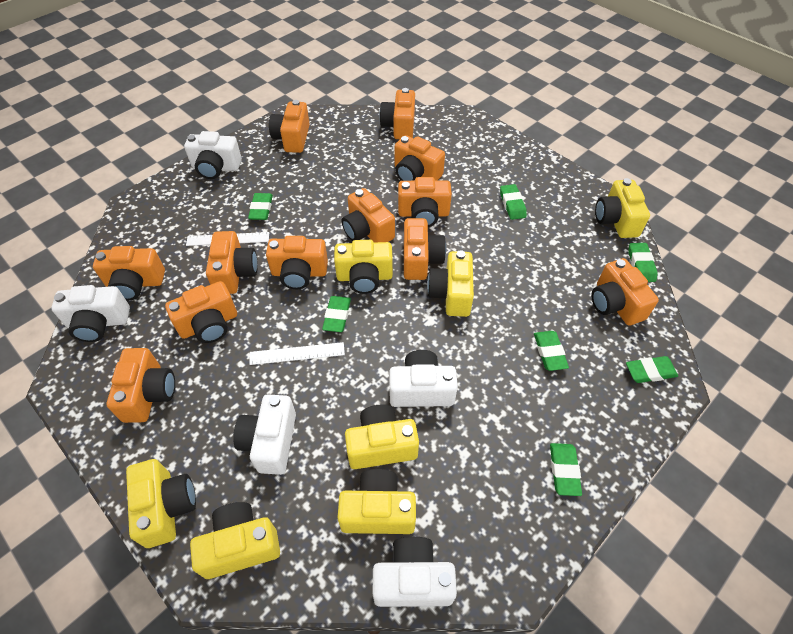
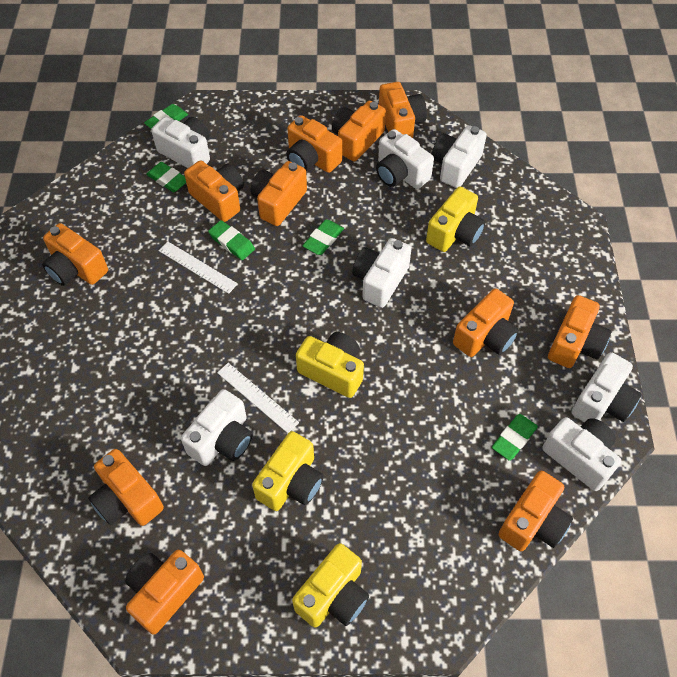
green eraser: [248,193,273,220] [322,296,351,332] [500,184,527,220] [534,331,569,371] [550,443,582,496] [626,356,678,383] [628,243,658,282] = 7 -> [144,104,188,129] [146,162,186,192] [208,220,255,260] [303,219,344,255] [492,414,538,461] = 5
orange camera: [93,246,165,300] [106,348,175,423] [165,281,237,343] [206,231,258,294] [266,236,328,289] [269,100,310,153] [342,188,395,242] [379,88,415,139] [395,135,445,181] [398,177,452,227] [404,218,446,280] [591,258,659,326] = 12 -> [42,223,108,286] [88,449,164,526] [125,550,204,634] [184,160,244,222] [250,161,307,226] [286,115,342,173] [332,101,386,161] [379,82,427,138] [453,288,519,357] [499,471,573,551] [548,295,611,368] = 11
white camera: [51,285,130,342] [184,131,242,179] [233,394,296,475] [373,537,457,607] [389,350,458,407] = 5 -> [151,117,210,168] [181,389,253,466] [352,238,411,308] [376,129,434,189] [432,125,487,188] [543,417,621,491] [572,352,642,422] = 7
yellow camera: [126,459,196,548] [190,502,280,579] [334,240,393,294] [338,469,416,534] [345,404,419,469] [427,250,474,317] [595,178,650,238] = 7 -> [252,431,324,511] [292,543,369,627] [296,332,364,398] [426,187,485,252] = 4

